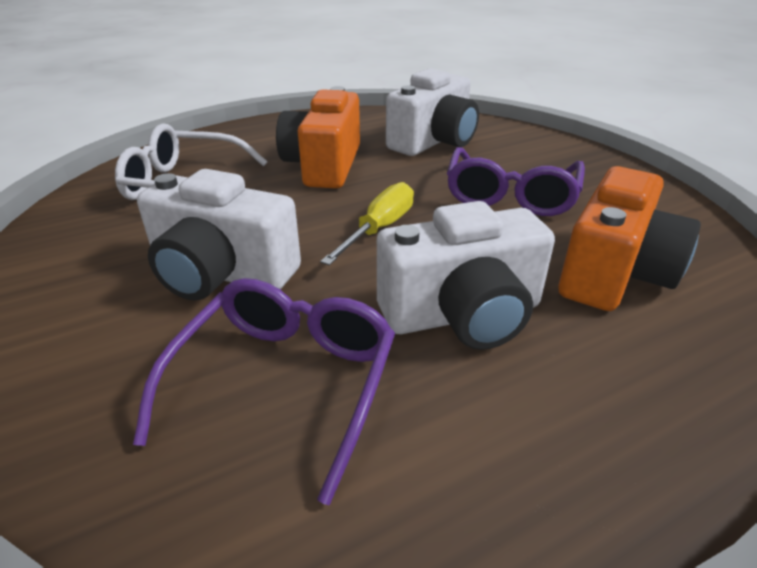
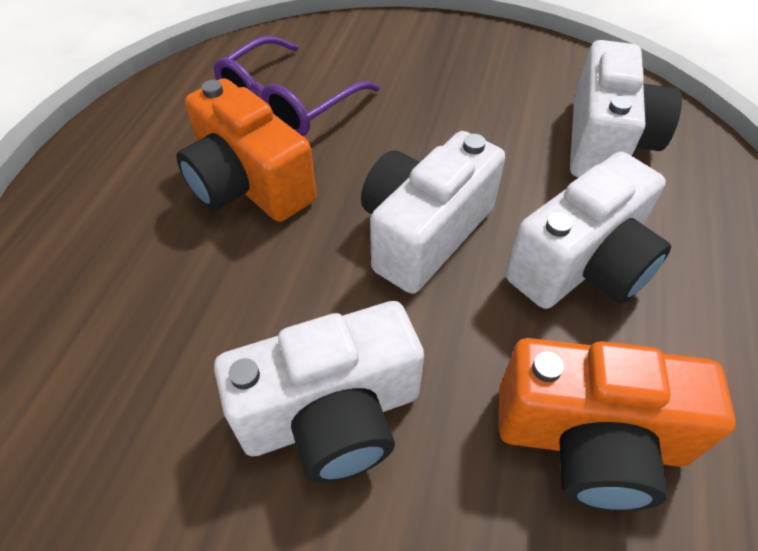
purple glasses: [133,278,395,505] [447,147,585,216] = 2 -> [214,36,380,136] = 1
white camera: [137,169,301,301] [377,201,555,350] [386,68,479,156] = 3 -> [214,301,424,483] [361,131,505,294] [505,152,671,309] [570,40,682,177] = 4
white glasses: [115,123,268,200] = 1 -> none = 0
yellow screwdriver: [320,182,414,265] = 1 -> none = 0

